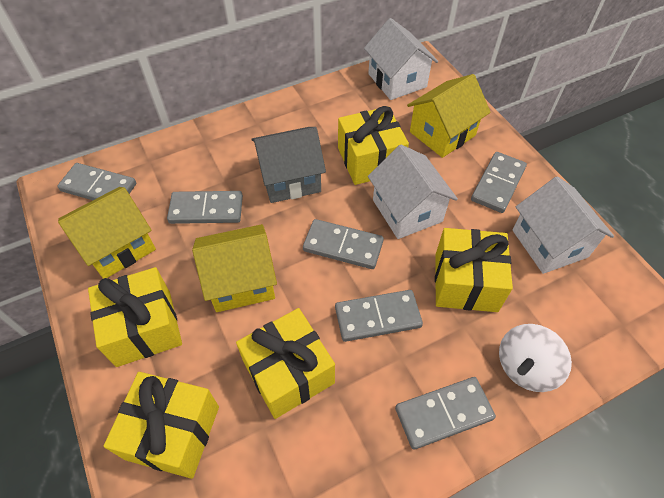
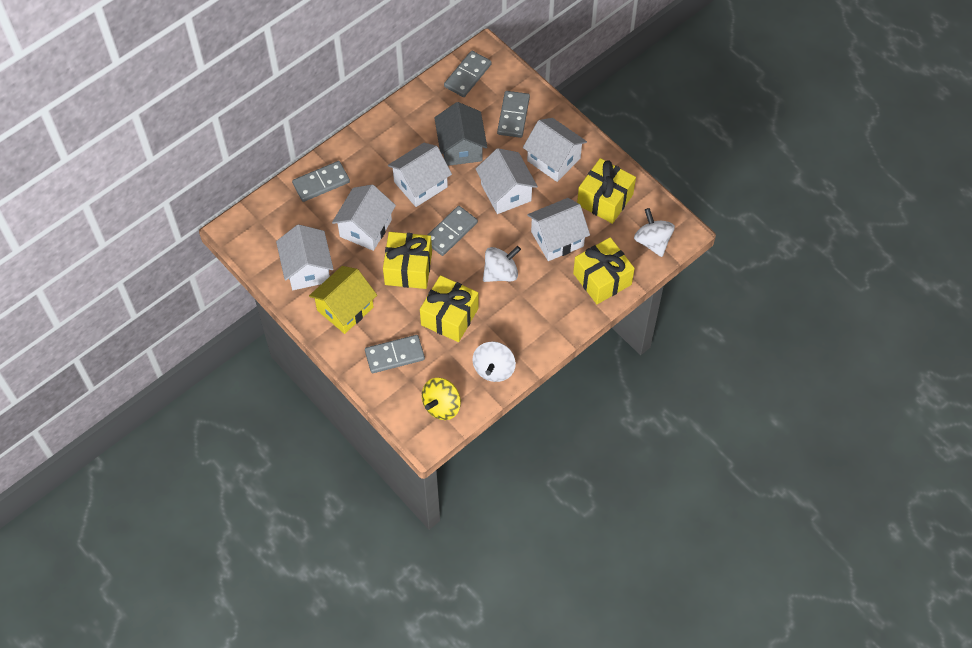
grey domino: [57,163,136,200] [167,191,243,224] [303,219,384,269] [335,290,423,342] [395,377,496,449] [471,152,527,213] = 6 -> [292,161,350,202] [365,335,425,373] [428,206,478,256] [444,51,492,97] [497,91,530,138] = 5
white house: [364,18,438,100] [368,145,458,239] [513,176,614,274] = 3 -> [276,224,334,290] [332,185,396,251] [388,143,452,207] [476,148,538,214] [523,118,587,182] [527,198,590,261] = 6
white spinning top: [499,324,572,392] = 1 -> [473,342,516,382] [483,246,521,282] [634,208,675,257] = 3
yellow gift: [88,267,182,367] [104,372,219,479] [236,308,335,419] [338,106,409,185] [435,228,513,312] = 5 -> [383,232,432,289] [420,275,479,342] [573,237,635,304] [577,158,636,224] = 4
yellow house: [58,187,156,279] [192,224,277,312] [407,74,491,158] = 3 -> [309,266,377,334] = 1
yellow spinning top: none = 0 -> [422,378,461,420] = 1

